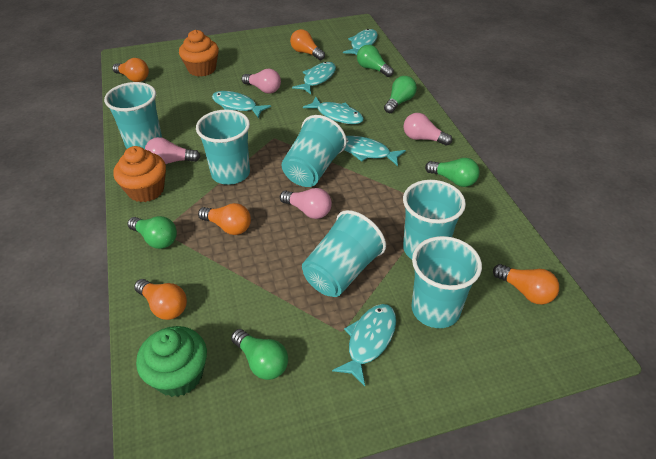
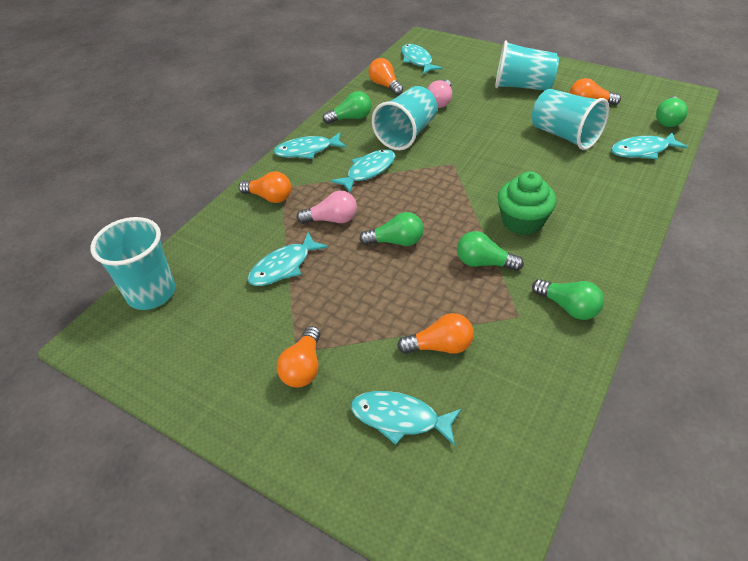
orange cupcake: [113,146,166,202] [179,30,219,77] = 2 -> none = 0
pink light bulb: [145,137,201,164] [242,69,281,93] [280,188,332,219] [404,113,452,146] = 4 -> [297,191,357,224] [427,79,452,108] = 2
turquoise cup: [104,82,162,150] [196,109,250,185] [282,115,347,187] [302,210,386,297] [403,180,466,259] [411,236,482,328] = 6 -> [90,217,175,310] [372,86,437,150] [495,40,559,90] [532,89,609,150] = 4

